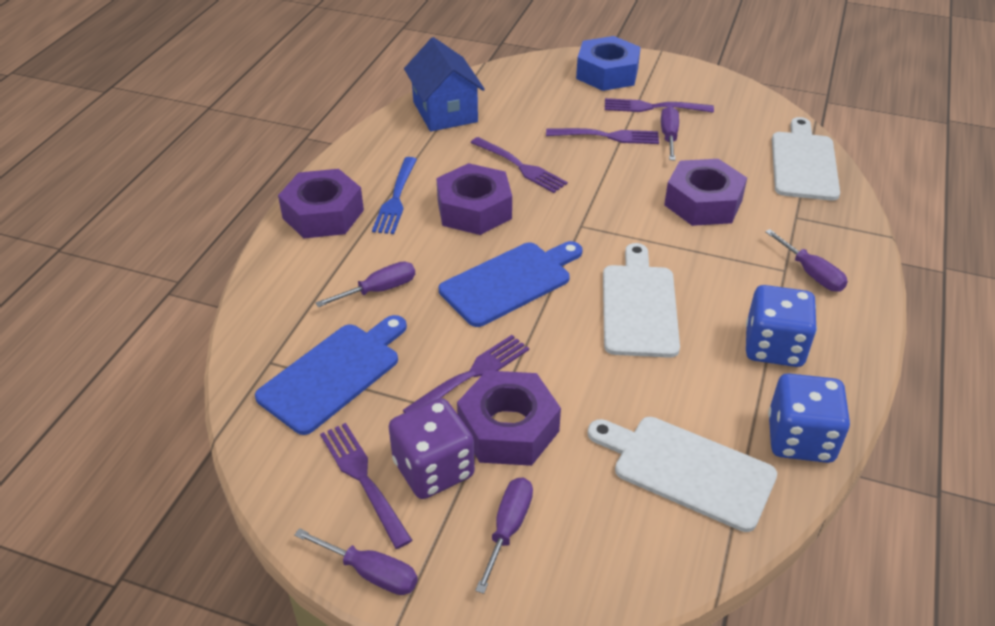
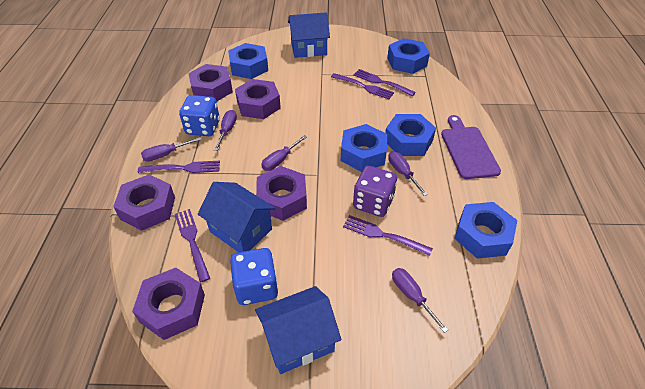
blue cutting board: [255,315,407,435] [439,241,582,327] = 2 -> none = 0
blue fork: [372,157,417,234] = 1 -> none = 0
blue house: [404,37,485,132] = 1 -> [198,182,275,252] [255,286,341,374] [288,12,330,58] = 3
blue nut: [576,36,641,91] = 1 -> [228,43,268,79] [341,124,387,172] [385,114,436,156] [387,38,430,74] [454,202,517,259] = 5
purple cutting board: none = 0 -> [441,115,501,179] = 1
purple nut: [278,169,364,238] [436,163,512,235] [457,370,561,466] [664,159,747,226] = 4 -> [113,174,175,231] [132,268,205,340] [188,64,233,102] [235,79,281,119] [256,166,307,221] = 5
white cutting board: [588,417,777,532] [603,243,680,358] [772,117,840,201] = 3 -> none = 0

